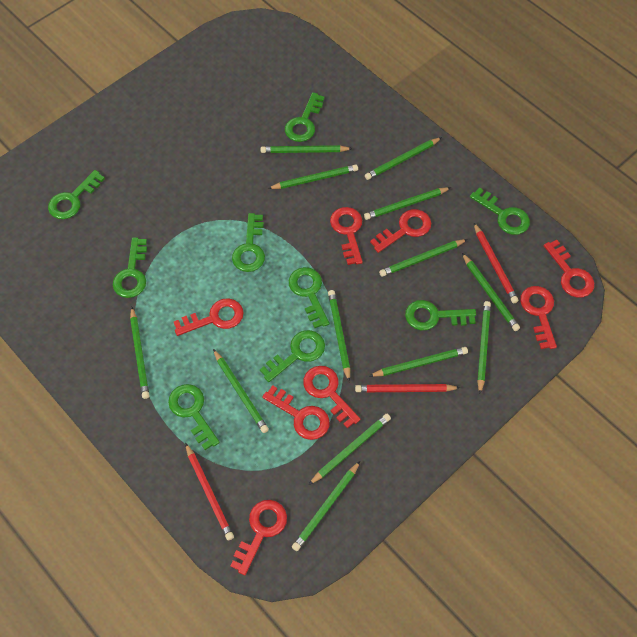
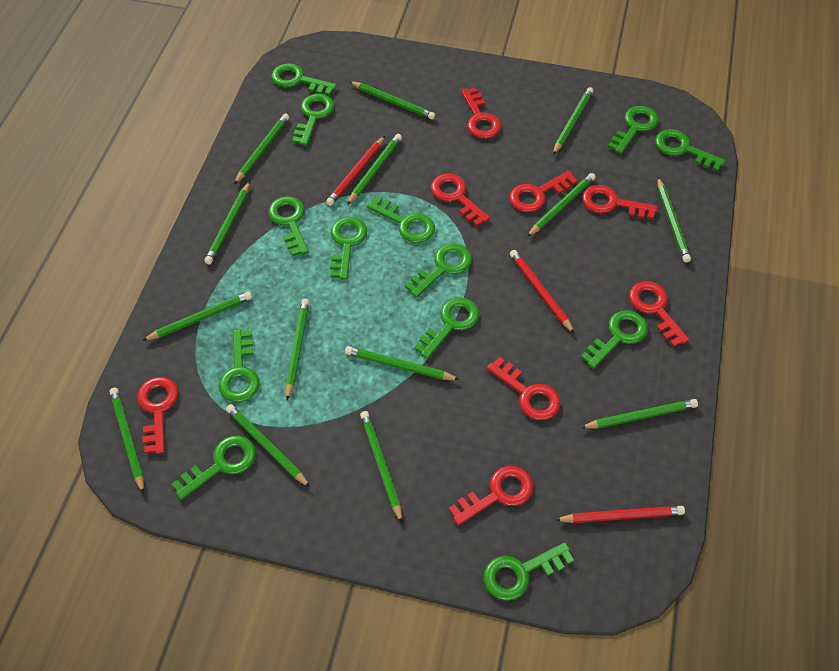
green key: [48,170,105,219] [113,237,147,298] [168,384,220,450] [232,213,265,272] [260,330,325,382] [285,92,325,142] [289,267,329,328] [405,300,476,330] [470,187,530,235] = 9 -> [172,436,256,500] [219,330,260,402] [268,196,309,256] [271,64,337,96] [292,94,334,146] [330,217,367,280] [367,196,435,243] [405,243,472,298] [414,297,479,359] [484,542,574,601] [581,310,648,369] [608,106,659,154] [655,129,725,171] = 13
green pencil: [130,307,149,399] [213,349,269,433] [261,145,353,153] [268,164,358,189] [292,461,360,551] [309,414,391,485] [328,290,350,382] [364,187,451,220] [365,137,442,180] [369,347,468,377] [379,239,468,277] [462,253,520,331] [477,301,491,394] = 13 -> [110,388,144,494] [142,292,252,341] [204,181,250,264] [226,404,310,487] [234,113,289,184] [286,299,309,401] [345,346,460,380] [347,134,402,205] [349,81,435,120] [360,411,402,523] [527,173,596,237] [553,87,593,155] [580,399,698,429] [657,178,691,262] = 14

